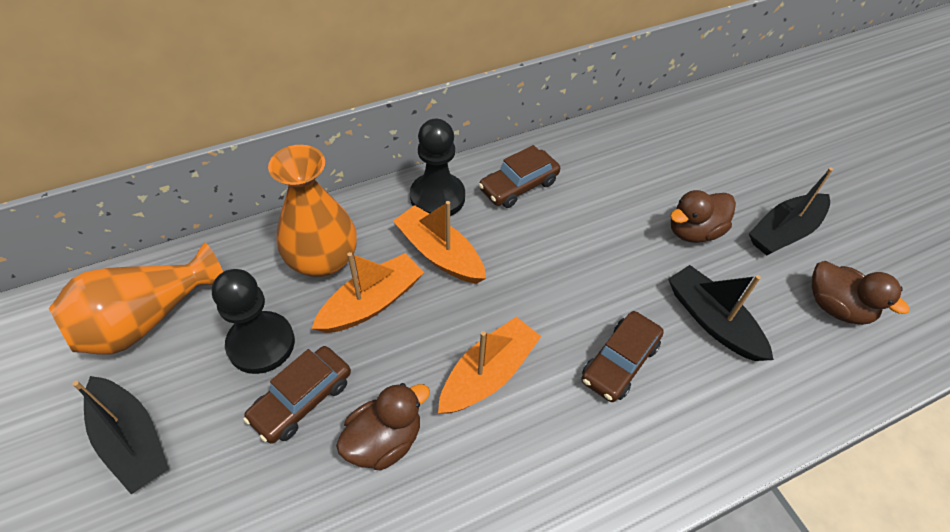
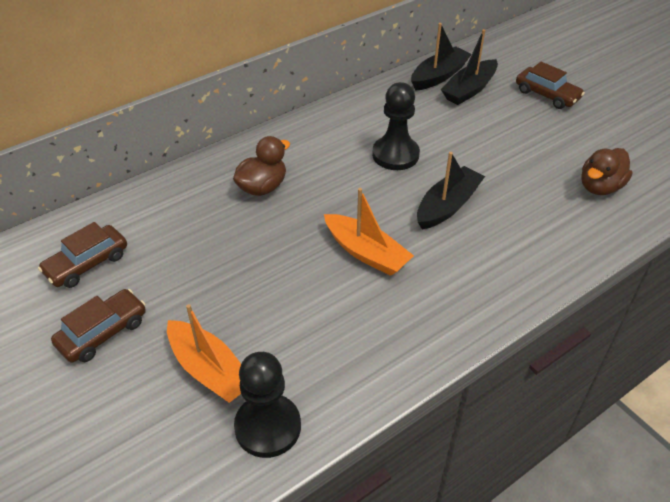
brown duck: [336,383,430,471] [670,190,736,243] [812,261,909,325] = 3 -> [233,136,290,196] [581,148,633,195] = 2
orange boat: [312,252,424,333] [393,201,486,284] [438,317,541,414] = 3 -> [167,304,241,403] [324,188,414,276] = 2
orange vase: [49,243,223,355] [268,145,357,277] = 2 -> none = 0

